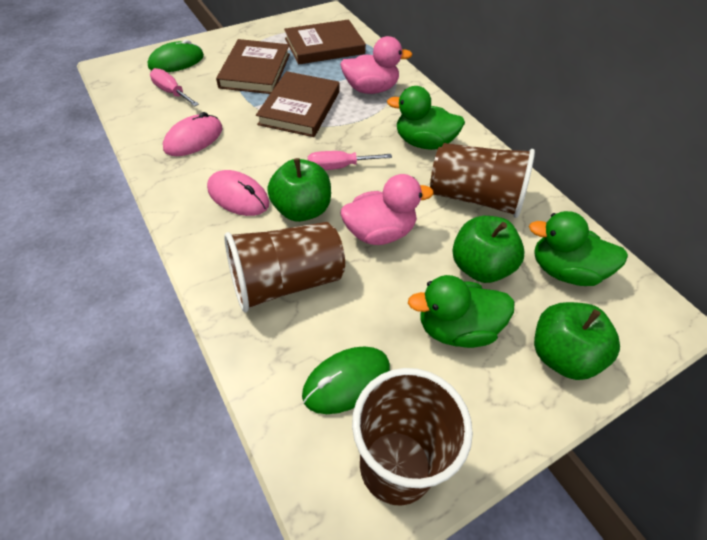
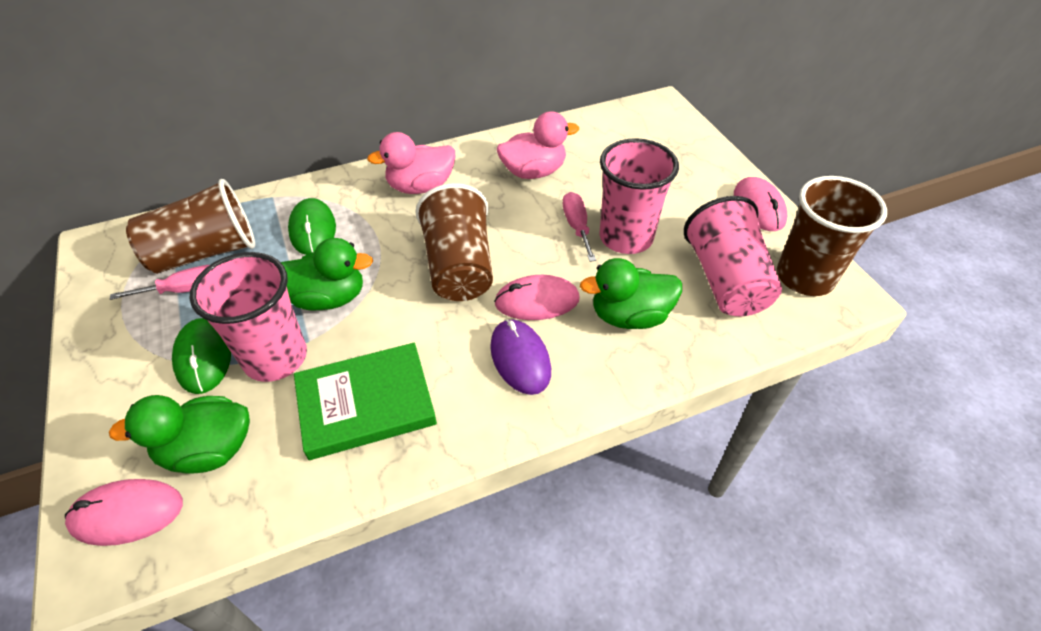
brown book: [216,39,290,94] [256,71,340,137] [284,19,366,65] = 3 -> none = 0
green apple: [267,158,331,222] [452,216,524,283] [534,302,620,380] = 3 -> none = 0
green book: none = 0 -> [294,343,437,460] = 1
pink cup: none = 0 -> [190,252,307,382] [599,138,679,254] [684,196,782,316] = 3
pink mouse: [163,112,223,156] [207,170,270,216] = 2 -> [65,479,183,546] [494,275,579,320] [734,177,787,231] = 3
purple mouse: none = 0 -> [490,319,551,395] = 1

